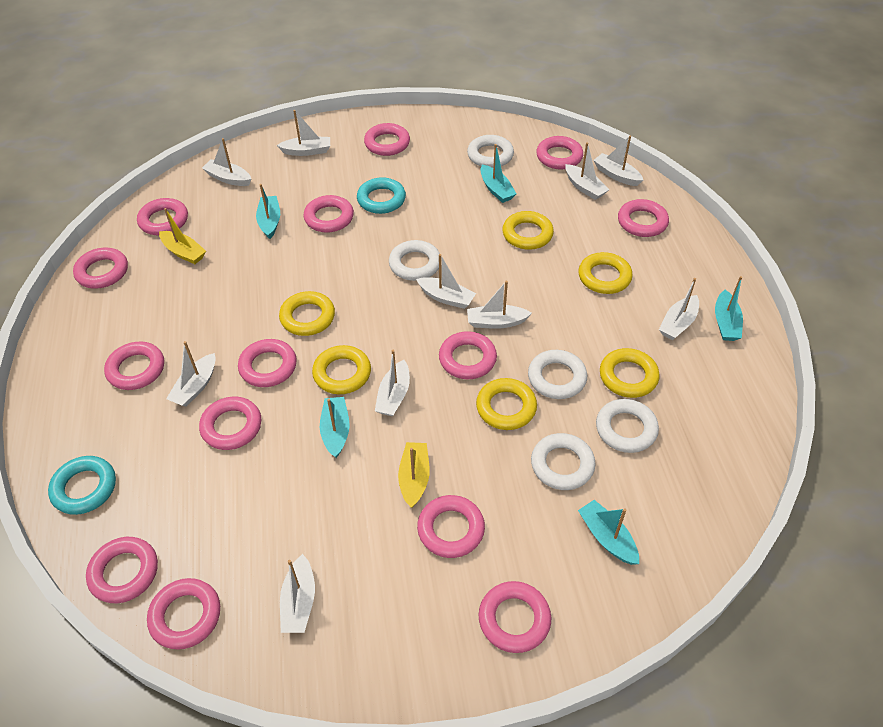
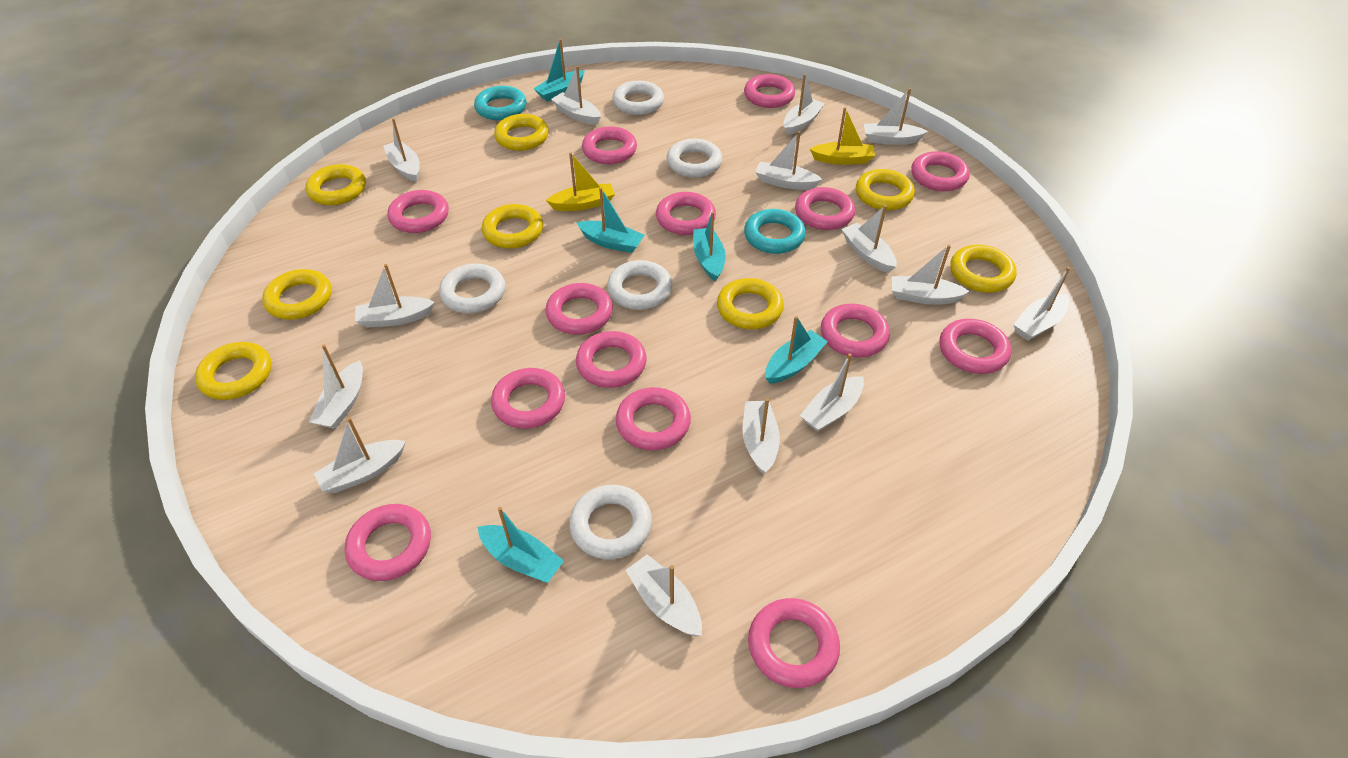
white boat: [166,341,216,407] [202,138,251,186] [277,110,330,156] [280,554,315,633] [375,350,410,416] [416,254,476,309] [467,281,532,329] [565,142,610,200] [593,136,643,186] [659,278,699,340] = 10 -> [309,345,363,429] [314,417,406,493] [355,264,435,328] [383,118,420,182] [551,66,601,125] [626,554,702,636] [743,398,780,475] [755,131,822,190] [784,74,825,135] [800,354,864,432] [842,205,897,273] [864,88,928,145] [892,245,970,305] [1013,267,1070,341] = 14
yellow ring: [279,291,335,336] [312,345,371,394] [476,378,537,430] [502,211,554,250] [579,252,633,294] [600,348,659,398] = 6 -> [195,342,271,400] [262,269,332,320] [306,164,366,205] [482,204,543,248] [494,114,549,151] [717,278,784,329] [856,169,915,210] [950,245,1017,293] = 8

